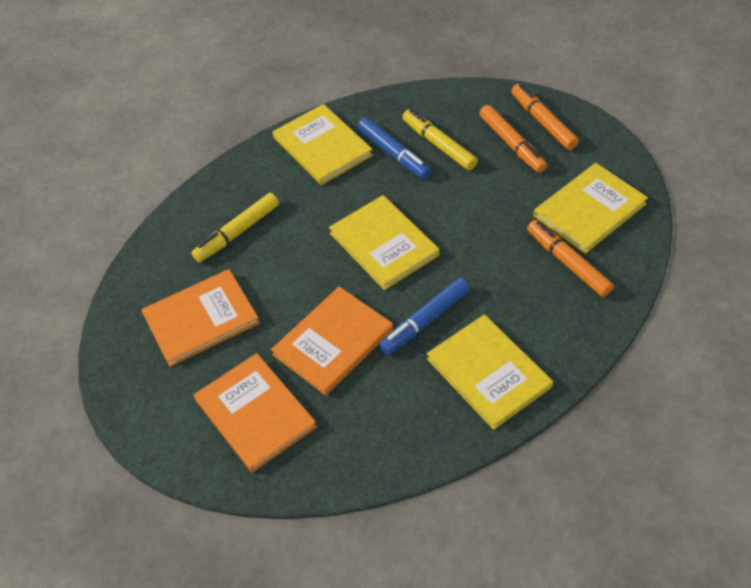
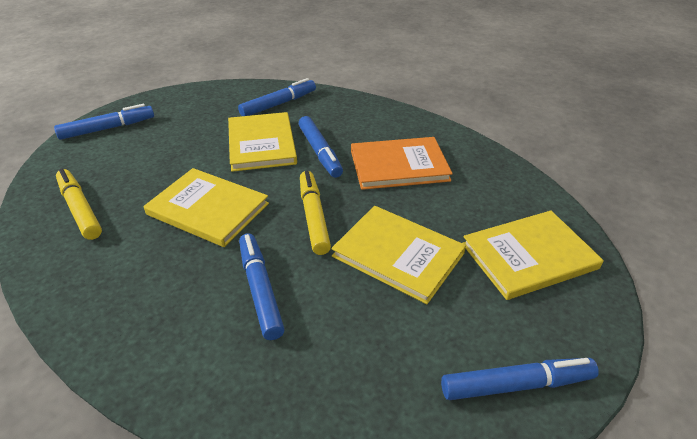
blue marker: [358,117,431,179] [379,278,470,355] = 2 -> [54,104,154,140] [238,78,316,116] [239,233,285,340] [299,116,343,178] [441,358,599,400] = 5
orange book: [141,269,260,367] [194,353,317,473] [271,286,393,395] = 3 -> [351,137,453,190] = 1
orange marker: [479,105,547,173] [511,84,579,150] [527,220,614,297] = 3 -> none = 0

